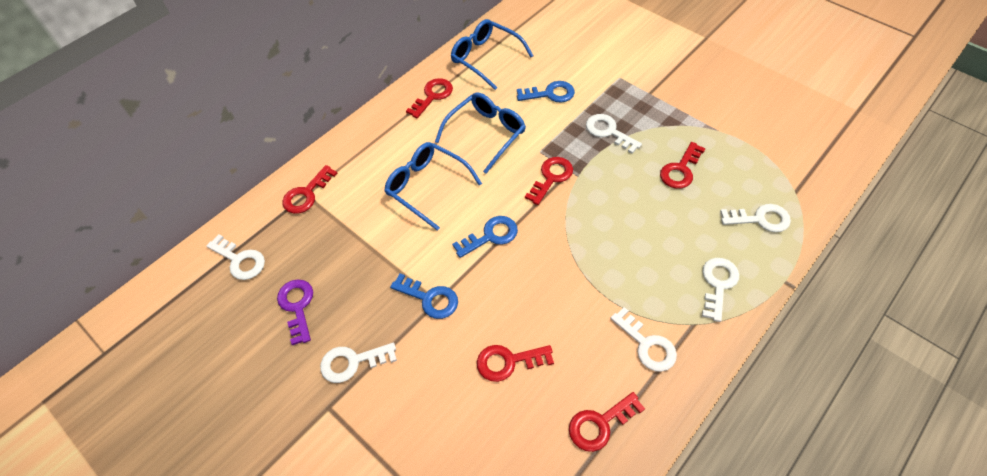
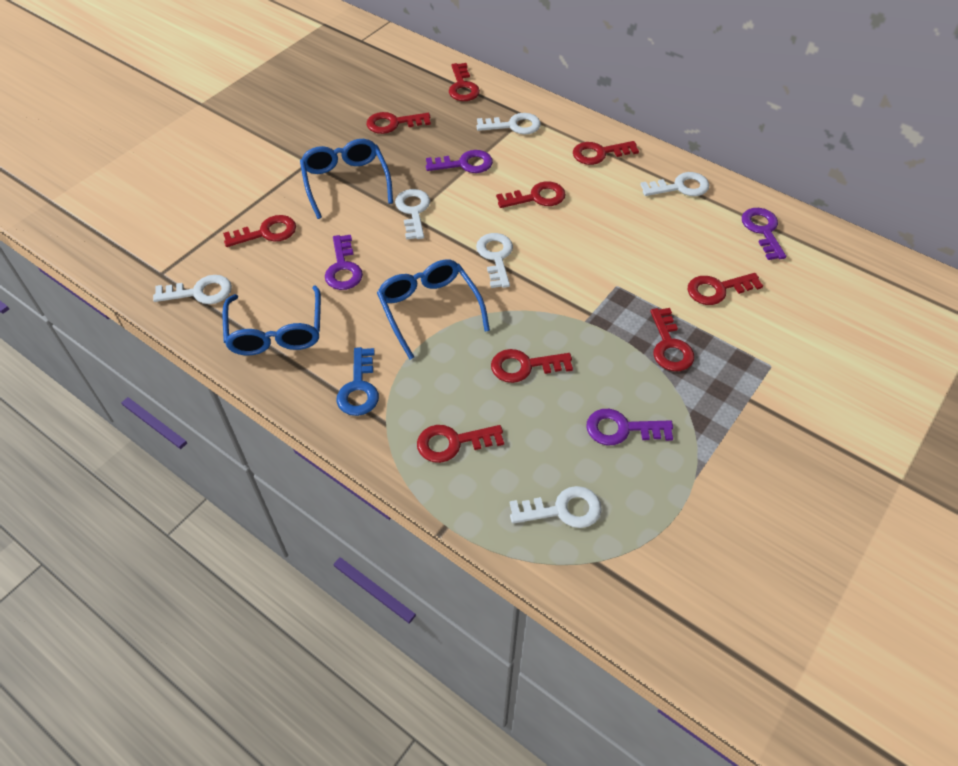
blue key: [390,273,458,319] [452,216,518,258] [517,81,575,103] = 3 -> [337,347,379,416] = 1
purple key: [277,279,313,345] = 1 -> [325,235,363,290] [426,150,493,173] [586,409,673,445] [742,208,786,260] = 4
red key: [283,165,337,214] [406,78,453,118] [477,345,554,382] [525,157,573,205] [569,392,645,452] [660,142,706,189] = 6 -> [223,215,296,247] [367,112,431,134] [417,425,504,463] [449,63,480,101] [491,349,573,383] [496,181,565,208] [573,141,639,165] [650,308,694,371] [688,273,763,305] = 9

